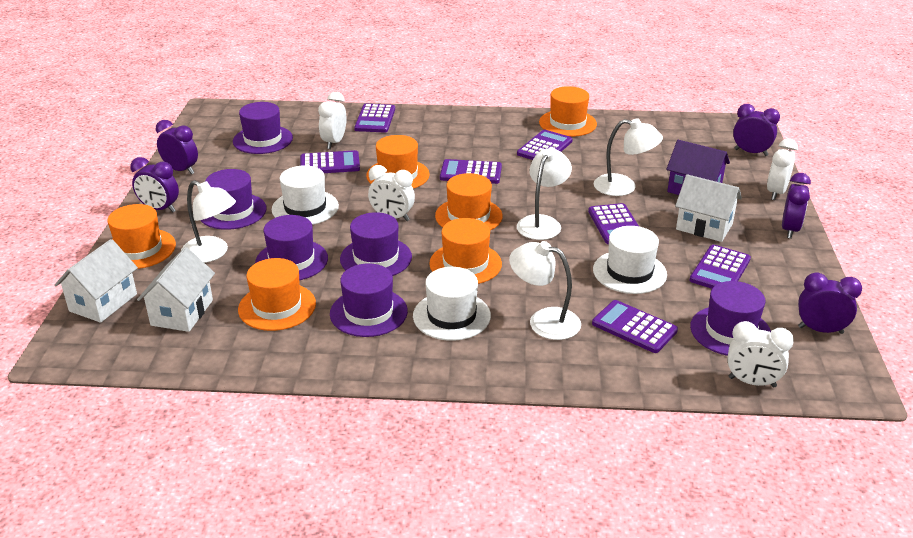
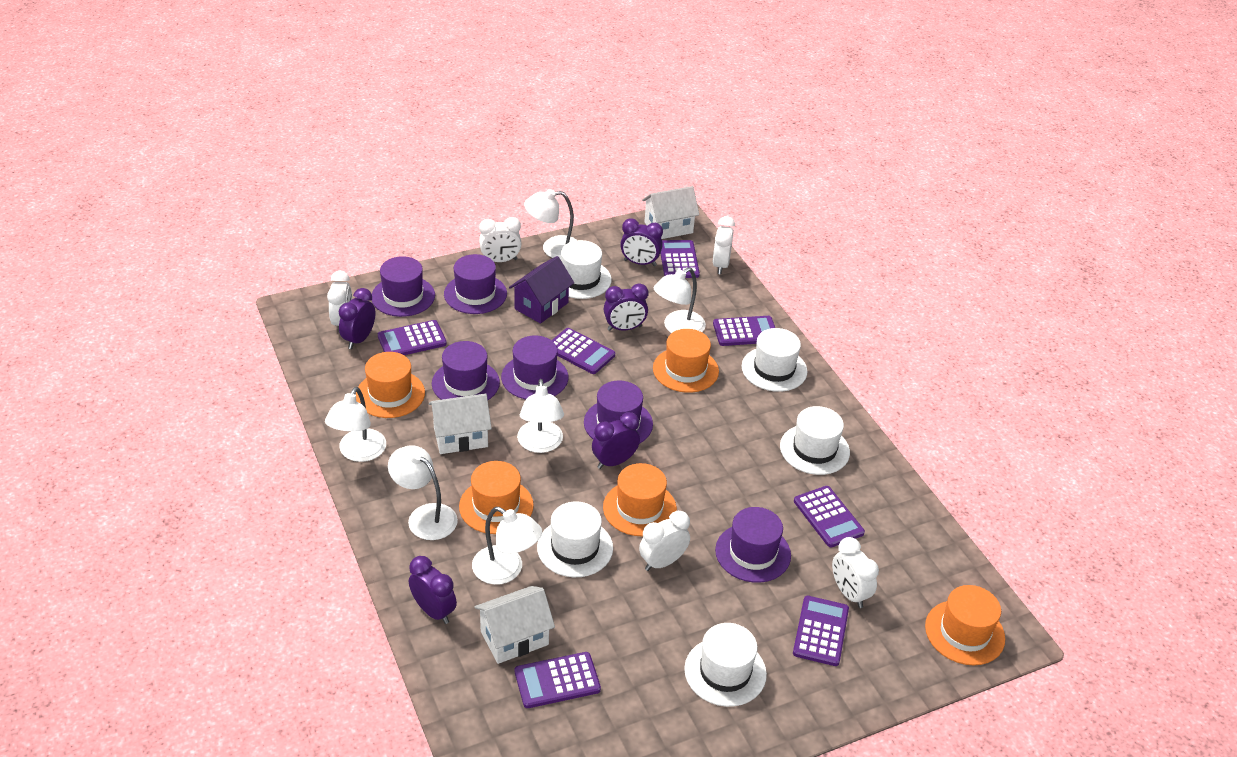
orange hat: [108,204,176,269] [238,258,316,331] [366,135,429,189] [429,218,502,284] [435,173,503,230] [539,86,597,137] = 6 -> [356,352,425,418] [459,461,534,534] [603,463,677,536] [653,329,719,393] [925,585,1005,665] = 5
white clock: [318,92,346,149] [368,165,415,221] [727,321,794,388] [767,139,798,200] = 4 -> [327,271,352,333] [479,217,522,262] [639,511,690,571] [712,216,735,274] [832,537,879,608] = 5
white hat: [272,165,339,225] [413,267,491,341] [593,226,667,294] = 3 -> [537,501,613,577] [561,240,612,299] [684,623,767,707] [742,328,808,392] [780,406,850,475] = 5
white lamp: [181,180,236,263] [509,241,581,340] [517,148,572,240] [594,118,663,196] = 4 -> [325,387,386,462] [388,445,458,540] [472,507,542,585] [517,379,564,453] [524,189,577,260] [654,267,706,333] = 6

